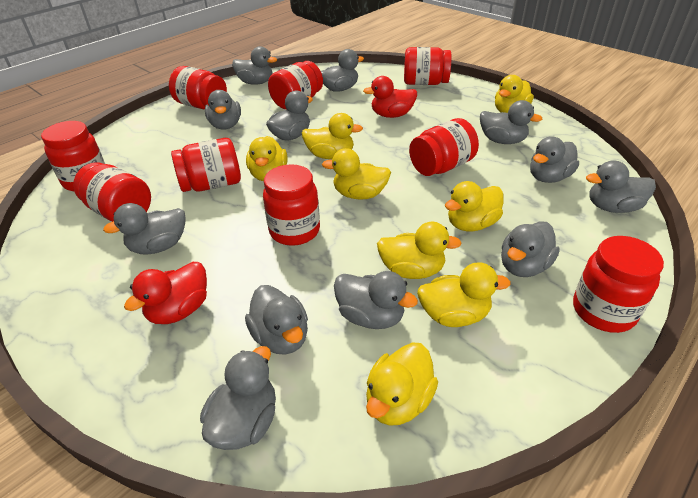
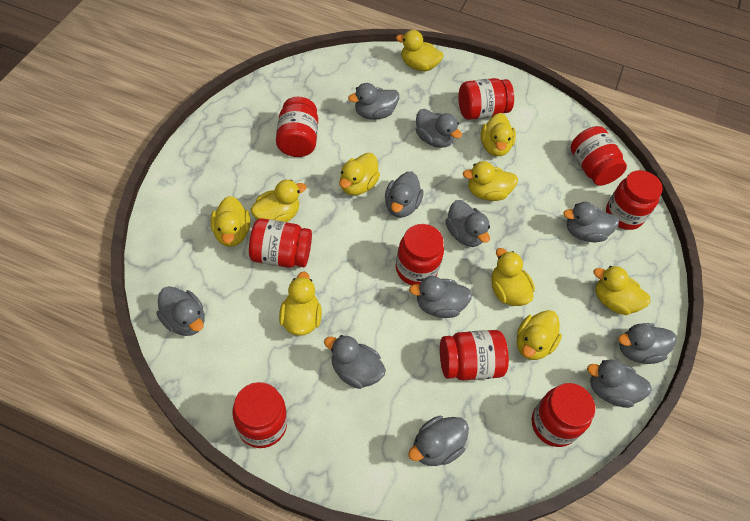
grey duck: [103,203,185,255] [200,346,276,450] [205,90,241,130] [232,46,277,85] [245,285,308,355] [266,91,313,141] [321,49,364,92] [334,271,418,329] [480,100,542,144] [501,221,560,277] [530,136,579,183] [586,160,656,213] = 12 -> [156,286,204,336] [324,335,386,389] [348,83,399,120] [385,171,424,218] [408,416,469,466] [409,276,472,318] [416,109,462,148] [446,200,490,247] [563,202,619,242] [587,359,652,408] [618,323,677,364] = 11
red duck: [124,262,207,324] [363,76,417,118] = 2 -> none = 0
yellow duck: [246,136,287,181] [302,113,363,159] [322,148,391,200] [366,342,438,426] [377,222,462,279] [417,262,511,327] [445,181,504,231] [495,75,534,113] = 8 -> [211,196,250,247] [251,180,306,222] [279,272,322,336] [339,153,380,195] [396,30,443,71] [463,161,518,201] [481,113,516,156] [491,248,535,306] [517,310,562,360] [594,266,651,315] = 10

